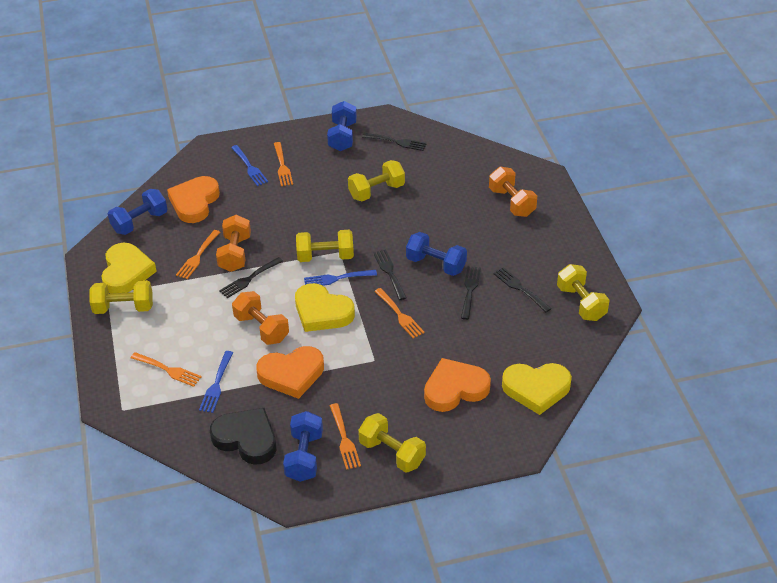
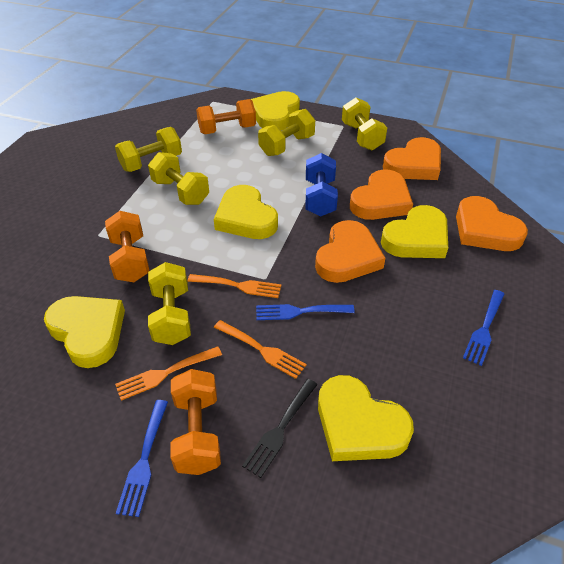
black fork: [219,257,283,298] [362,133,427,151] [373,249,407,300] [461,266,481,320] [493,267,552,312] = 5 -> [242,379,318,478] = 1
black heart: [210,408,276,465] = 1 -> none = 0
blue dumbbell: [108,189,167,235] [283,411,323,482] [327,101,357,151] [406,232,467,276] = 4 -> [305,153,338,217] = 1
orange fork: [130,352,202,387] [176,230,220,279] [274,142,293,186] [330,403,361,470] [374,288,425,338] = 5 -> [115,346,222,400] [188,274,281,298] [214,320,307,379] = 3
orange heart: [167,176,220,223] [256,346,324,399] [424,358,491,412] = 3 -> [315,220,385,283] [350,169,413,220] [383,137,441,180] [456,196,528,251] = 4
yellow heart: [101,243,157,294] [295,283,355,332] [502,363,572,415] = 3 -> [44,296,125,368] [214,185,278,239] [251,91,300,130] [318,375,414,461] [381,205,448,258] = 5

